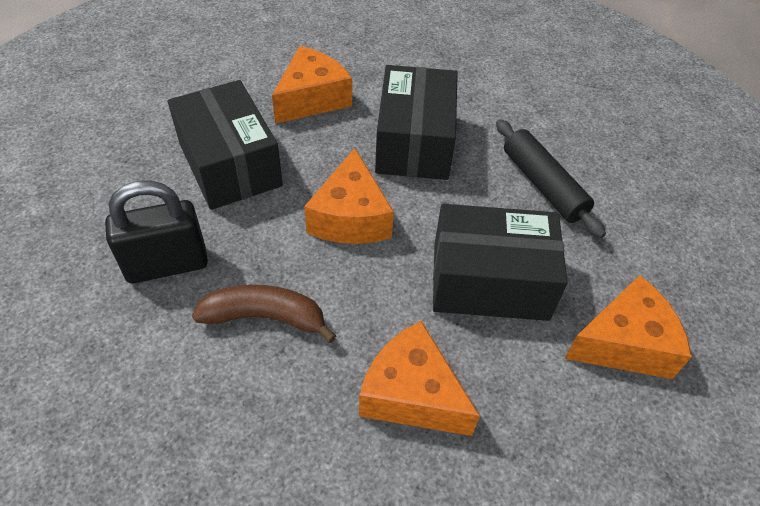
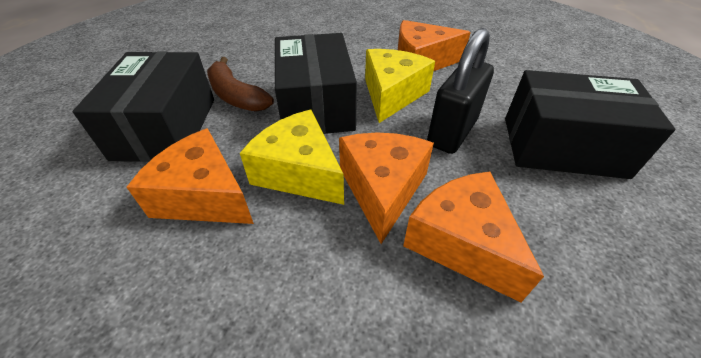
black rolling pin: [496,119,606,238] = 1 -> none = 0
yellow cheese: none = 0 -> [240,110,344,205] [365,49,435,123] = 2

